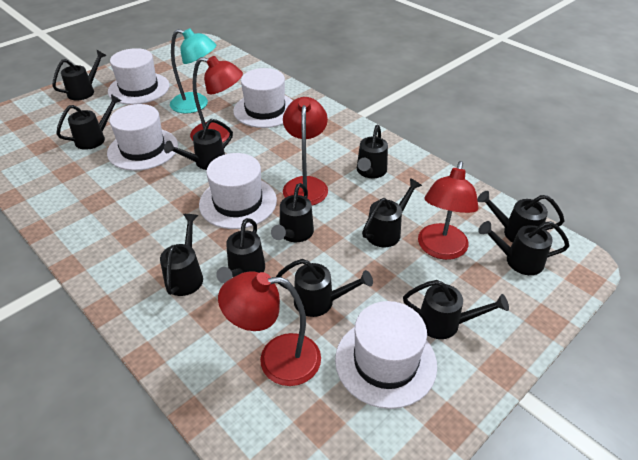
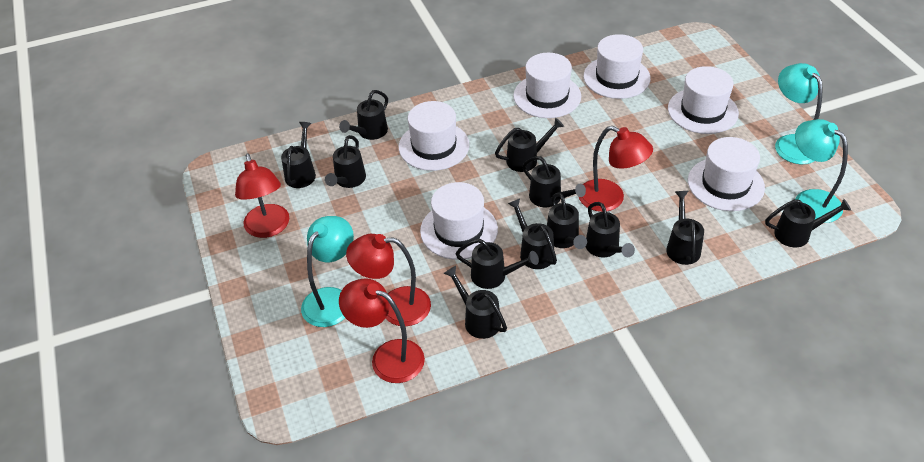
turquoise lamp: [170,28,216,114] = 1 -> [301,216,354,327] [775,63,822,164] [795,119,848,223] = 3
white hat: [107,104,178,171] [108,48,170,105] [199,153,277,229] [233,68,293,128] [335,301,437,409] = 5 -> [399,101,470,171] [420,182,498,260] [513,53,581,118] [584,34,651,99] [668,66,739,134] [688,137,765,211] = 6

